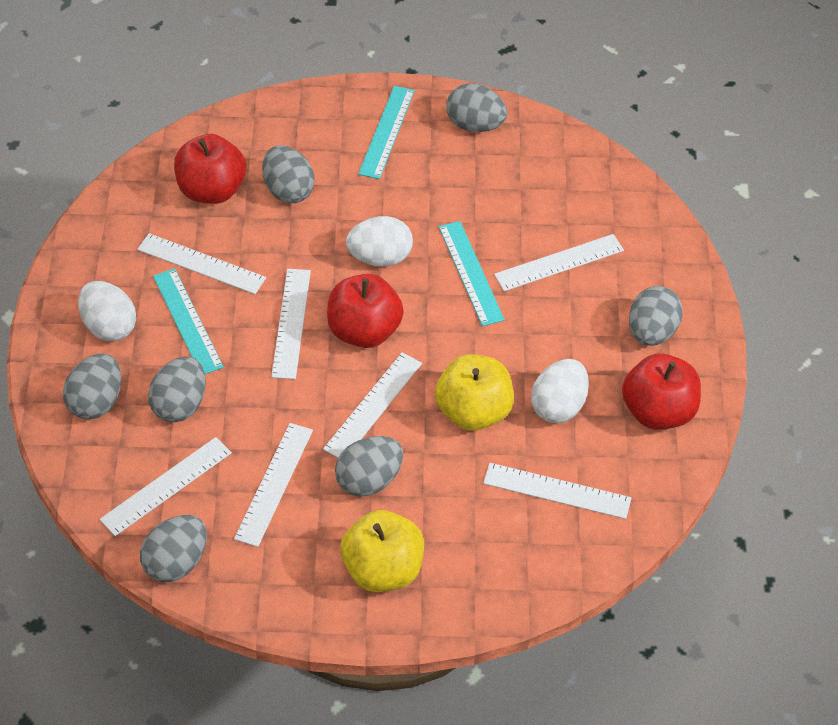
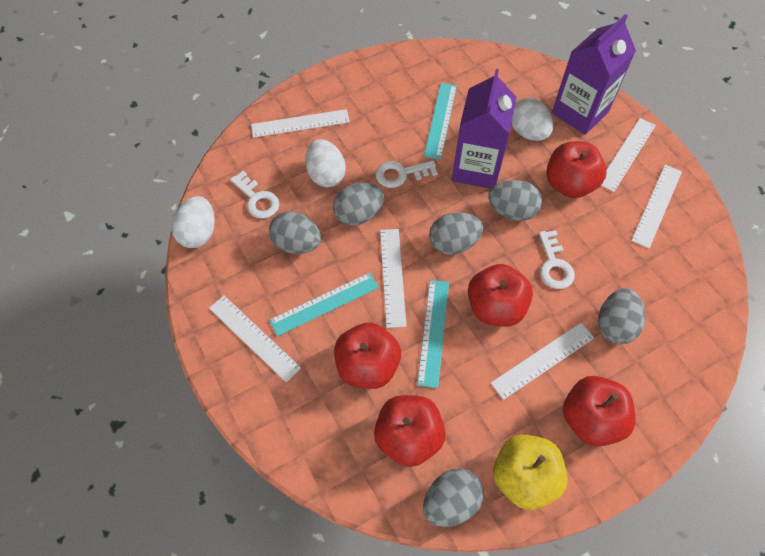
grey egg: [63,353,121,420] [140,515,207,582] [148,356,206,422] [262,145,314,203] [335,436,403,497] [446,84,507,132] [629,286,683,346] = 7 -> [269,211,321,254] [333,183,384,226] [423,468,484,527] [429,212,484,255] [488,180,542,221] [598,288,645,344] = 6
purple carton: none = 0 -> [452,69,516,189] [552,14,636,135] = 2
red apple: [174,134,246,204] [327,274,404,348] [622,353,701,430] = 3 -> [334,323,401,389] [374,395,446,467] [468,264,533,327] [546,141,607,198] [563,376,635,447] = 5
white key: none = 0 -> [230,171,279,219] [375,161,438,188] [539,230,575,289] = 3
white ruler: [99,437,232,536] [137,233,266,294] [234,423,313,547] [271,269,311,379] [323,352,422,458] [483,463,631,519] [494,234,624,291] = 7 -> [209,295,301,382] [251,109,350,138] [380,229,406,328] [491,323,594,400] [601,118,656,192] [631,165,682,248] = 6
yellow apple: [340,510,424,592] [435,354,514,431] = 2 -> [493,435,568,510] = 1

